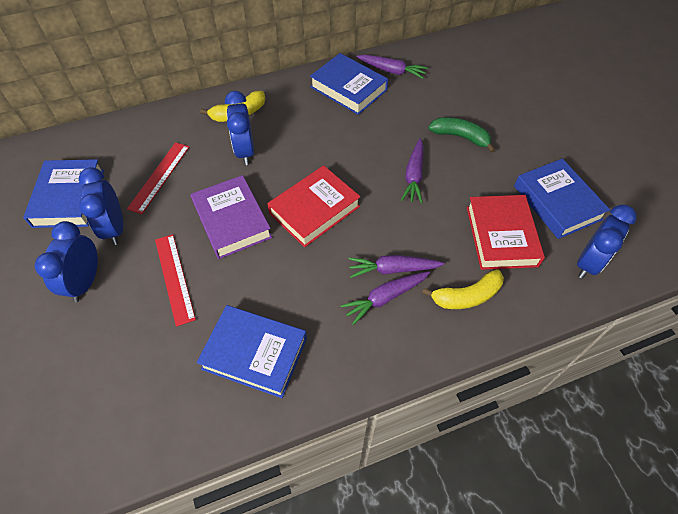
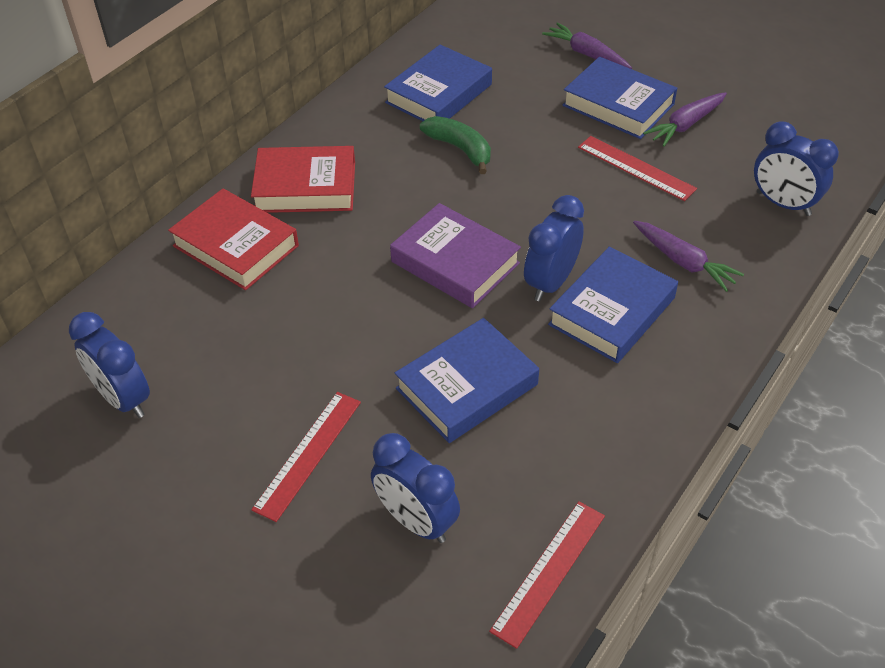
purple carrot: [341,271,430,325] [348,255,445,278] [357,55,428,79] [401,139,423,204] = 4 -> [542,22,632,69] [633,221,744,292] [643,92,727,147] = 3
red ruler: [127,142,189,214] [155,234,196,327] = 2 -> [251,392,361,522] [489,501,605,649] [578,136,697,201] = 3
yellow banana: [200,91,265,122] [422,269,504,309] = 2 -> none = 0

